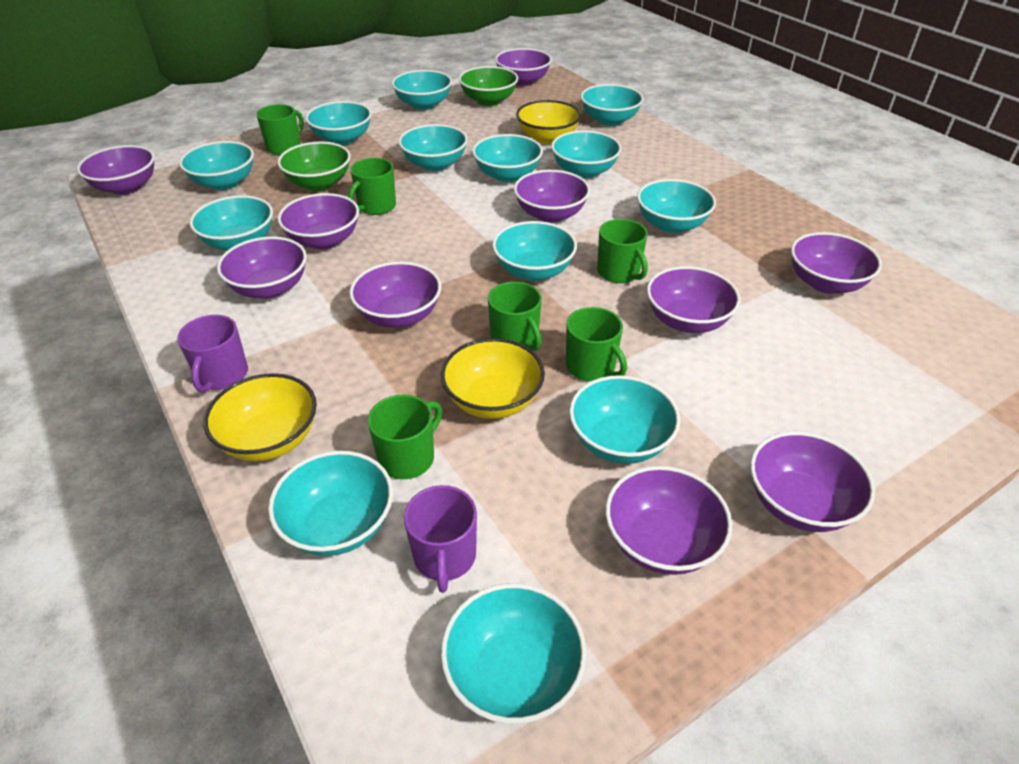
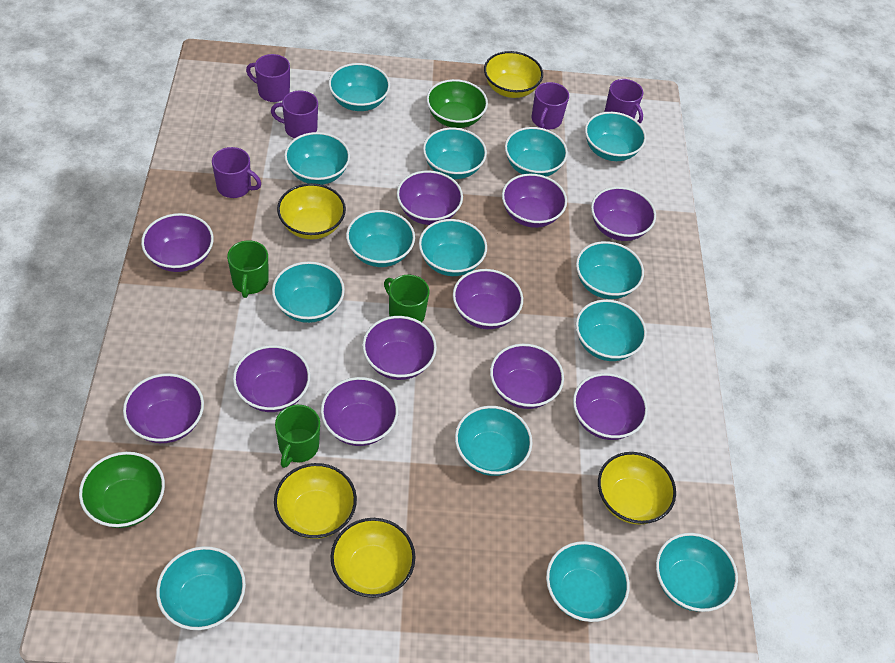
green mug: [256,104,304,155] [348,158,396,215] [368,395,442,479] [488,282,542,351] [566,307,627,381] [597,219,648,283] = 6 -> [227,240,269,298] [275,405,320,468] [384,274,429,322] = 3
purple bowl: [77,145,155,195] [217,236,307,299] [278,193,359,249] [349,262,441,328] [495,48,552,86] [514,170,590,223] [605,466,732,575] [647,266,740,333] [750,431,875,532] [791,232,882,294] = 10 -> [123,373,204,443] [141,213,214,272] [233,345,310,412] [321,377,398,446] [362,316,437,380] [397,171,463,225] [453,269,523,329] [490,344,564,409] [502,174,567,228] [573,373,648,440] [591,187,656,241] = 11
purple mug: [177,315,248,393] [404,485,477,593] = 2 -> [212,147,261,198] [246,54,290,102] [271,90,318,138] [532,82,569,130] [604,79,643,123] = 5
turquoise bowl: [179,141,254,190] [190,195,273,250] [268,451,393,556] [305,101,372,145] [392,70,452,110] [398,124,468,171] [441,583,587,724] [472,134,543,182] [492,221,577,281] [551,130,621,178] [569,375,680,464] [581,84,643,126] [637,179,716,233] = 13 -> [156,546,246,630] [272,261,345,323] [284,132,350,185] [329,63,390,111] [346,210,415,267] [419,219,487,276] [423,128,487,179] [455,406,533,476] [505,127,568,177] [546,541,630,622] [576,241,644,299] [576,300,647,361] [585,112,646,161] [656,533,738,612] = 14
yellow bowl: [203,373,317,461] [441,338,545,419] [516,100,581,144] = 3 -> [274,463,357,539] [277,183,346,239] [331,518,416,598] [484,51,543,98] [598,452,676,525] = 5

